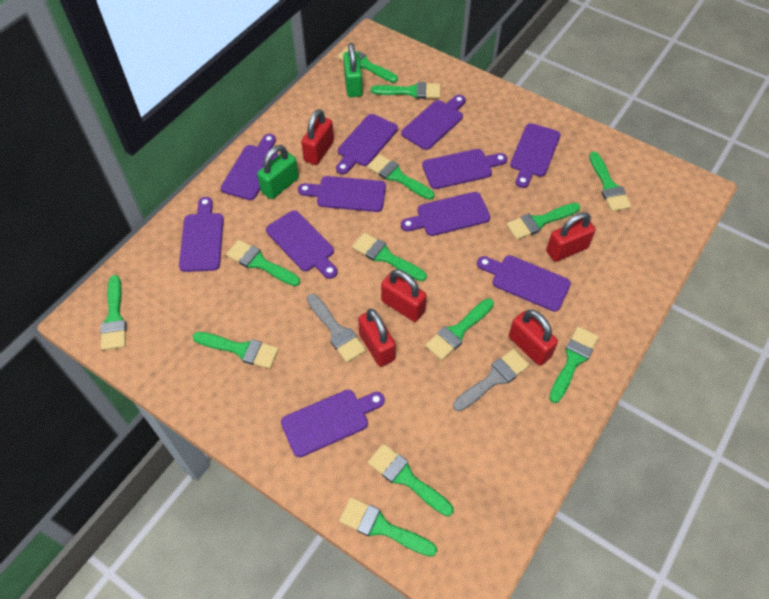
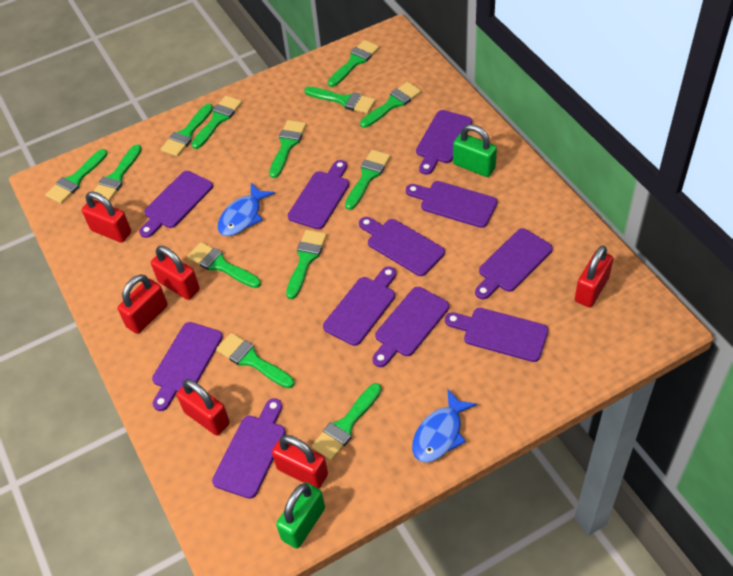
blue fish: none = 0 -> [218,183,275,236] [412,389,477,463] = 2
grey brush: [307,294,366,363] [453,349,529,411] = 2 -> none = 0
red padlock: [301,109,334,165] [358,309,396,367] [381,269,427,322] [509,310,558,366] [546,212,596,262] = 5 -> [82,191,131,243] [118,274,168,334] [151,246,200,300] [177,379,230,436] [272,435,328,489] [575,246,613,307] = 6

